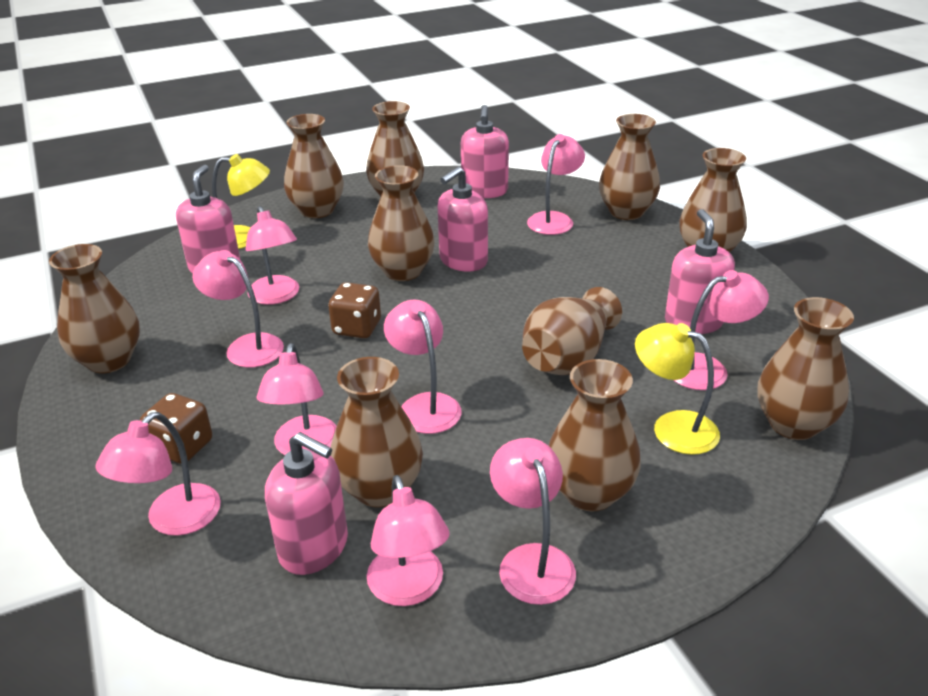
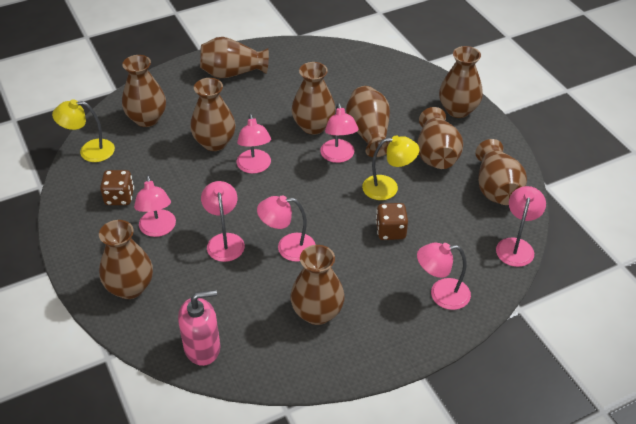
pink lamp: [95,412,221,536] [192,250,284,368] [245,206,299,305] [256,343,337,455] [367,475,450,606] [384,300,462,434] [490,438,576,605] [527,134,585,235] [674,270,769,390] = 9 -> [134,175,176,237] [201,181,245,262] [237,114,271,174] [257,196,316,262] [320,103,359,163] [417,243,471,310] [496,186,546,267] = 7
pink soap dispenser: [176,165,240,274] [265,432,348,575] [437,166,488,272] [461,105,509,198] [665,209,735,334] = 5 -> [178,290,220,366] = 1

